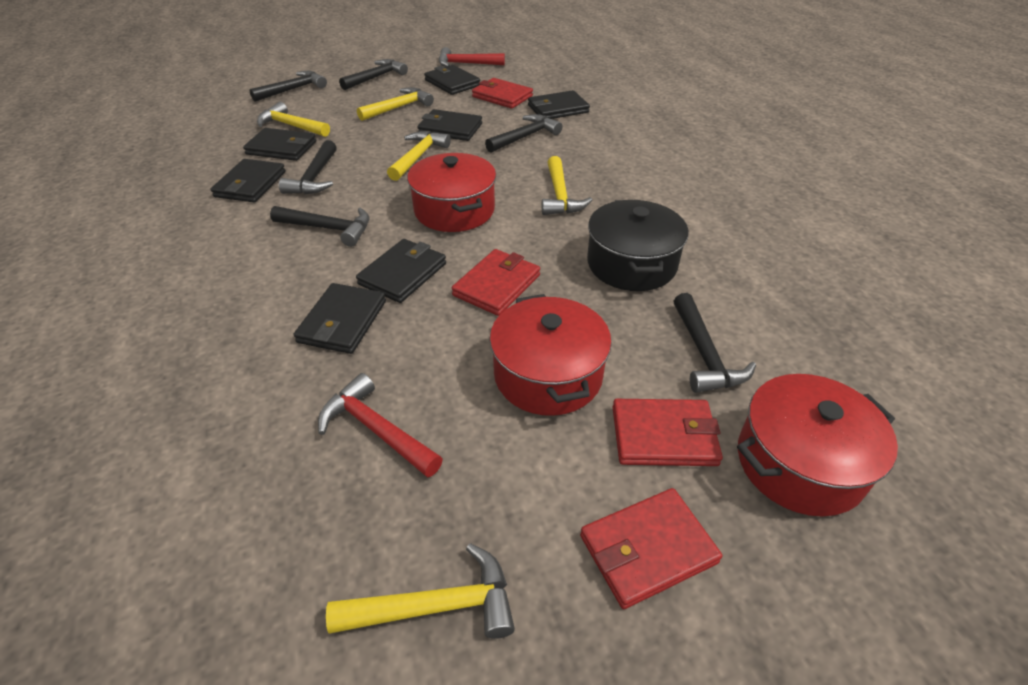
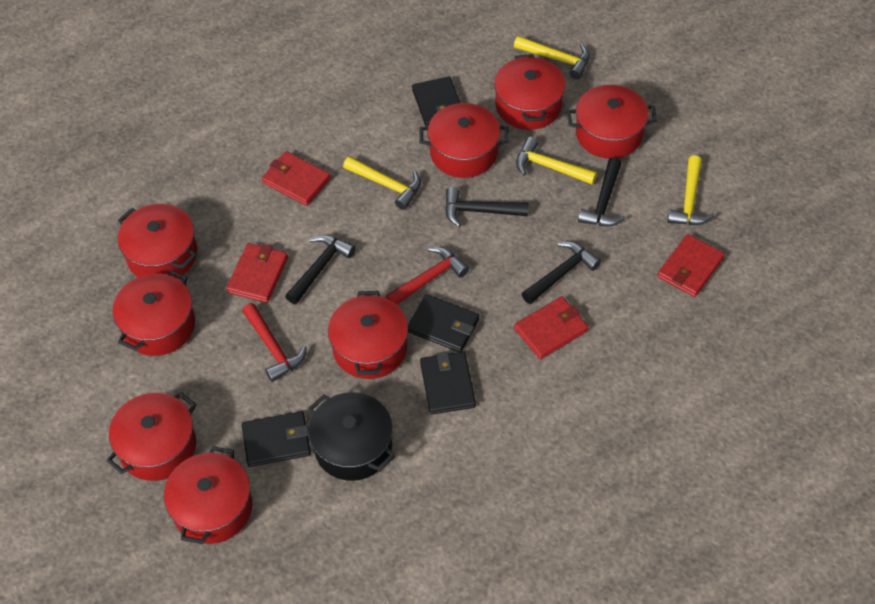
black hammer: [249,71,327,102] [270,206,369,247] [279,140,337,194] [339,59,408,90] [485,114,563,153] [674,293,756,393] = 6 -> [285,235,355,304] [445,187,528,227] [522,241,601,304] [578,157,625,226] = 4
black wallet: [210,159,286,203] [243,128,316,161] [294,283,386,354] [356,239,446,303] [418,109,482,141] [424,65,480,95] [528,90,590,119] = 7 -> [242,411,311,467] [408,294,479,352] [412,76,460,126] [420,351,476,414] = 4
red pot: [407,153,496,232] [490,294,612,416] [737,374,898,517] = 3 -> [106,392,196,481] [112,270,195,356] [118,204,197,278] [164,446,252,544] [328,291,408,379] [419,103,509,178] [494,54,566,130] [567,85,657,159] = 8
yellow hammer: [257,102,330,137] [326,543,515,639] [357,87,434,121] [387,131,451,181] [542,156,592,215] = 5 -> [343,156,421,210] [514,36,590,79] [516,137,597,185] [668,155,715,225] = 4

